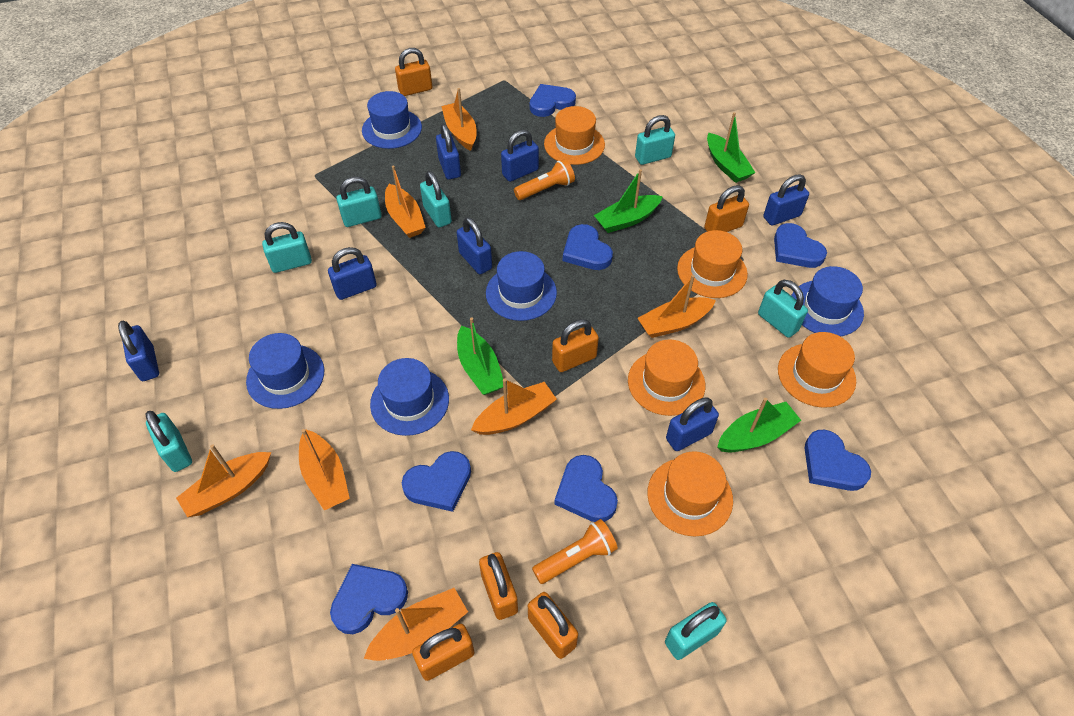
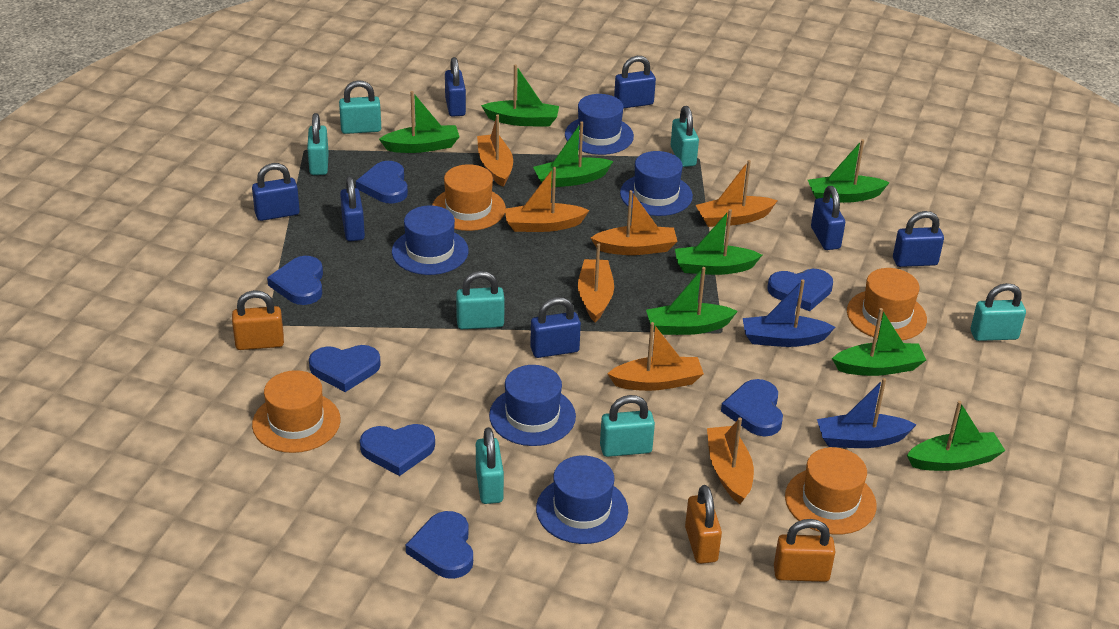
blue boat: none = 0 -> [743,280,835,347] [817,378,917,448] = 2
green boat: [457,317,503,395] [594,169,663,233] [707,112,756,183] [717,398,801,453] = 4 -> [379,91,460,153] [481,64,559,127] [533,122,613,188] [646,267,738,335] [675,209,762,275] [808,139,890,203] [832,308,926,376] [907,401,1005,471] = 8
orange flashlight: [514,159,575,200] [532,519,618,584] = 2 -> none = 0
orange hat: [544,106,605,165] [628,339,705,416] [647,451,733,536] [677,230,748,298] [778,332,856,408] = 5 -> [252,370,340,453] [432,164,506,231] [785,447,877,535] [847,268,927,340] = 4
orange padlock: [395,48,432,96] [412,624,475,681] [479,552,518,620] [528,592,578,659] [552,319,599,372] [704,185,749,232] = 6 -> [232,290,284,350] [685,485,722,564] [774,519,835,582] = 3

